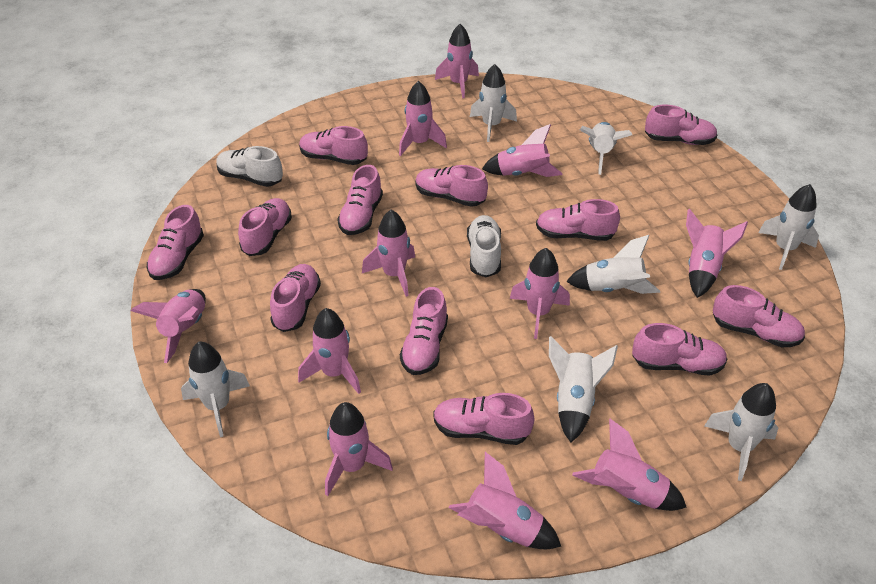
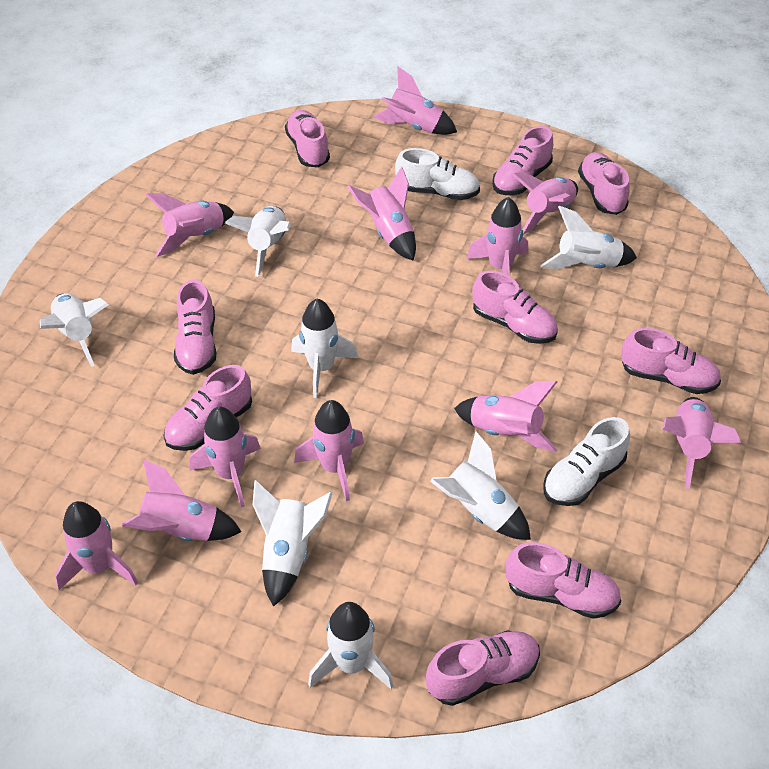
pink shoe: [147,205,204,280] [238,198,292,256] [270,264,321,332] [299,126,368,165] [337,165,383,235] [400,287,448,375] [415,165,488,207] [433,393,535,445] [536,199,620,241] [632,323,727,376] [645,105,718,145] [713,285,805,347] = 12 -> [164,365,252,451] [174,280,216,375] [285,110,330,167] [426,630,540,706] [472,271,558,344] [492,126,553,195] [506,542,621,619] [578,152,630,215] [621,328,721,394] = 9

